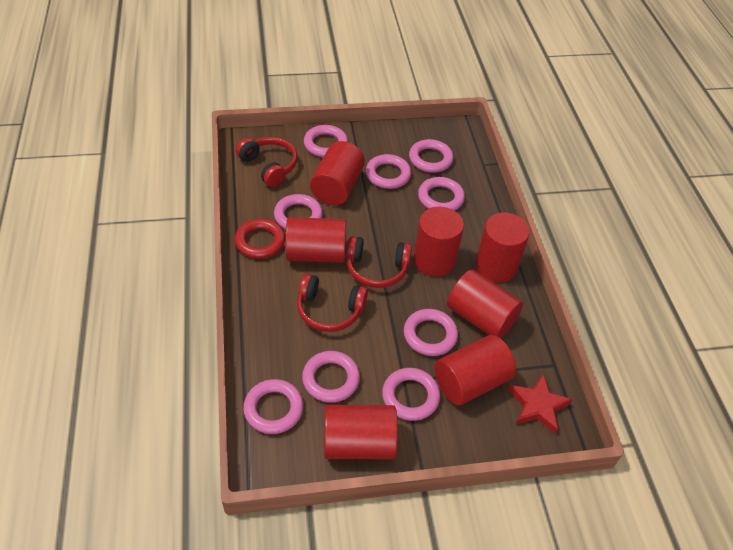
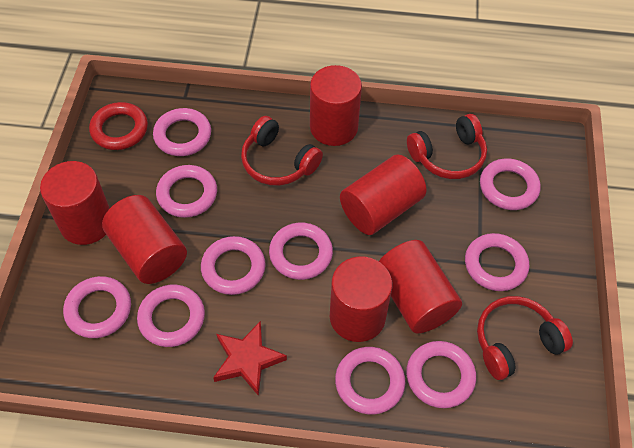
pink ring: [243,379,304,434] [274,194,323,229] [302,351,360,403] [304,125,348,157] [366,154,411,189] [382,368,440,421] [404,309,458,356] [409,139,454,173] [418,177,465,211] = 9 -> [63,276,131,338] [137,285,205,347] [153,108,211,156] [156,165,217,218] [201,236,265,295] [269,223,333,280] [335,347,405,415] [406,341,476,408] [465,233,529,291] [480,158,541,210] = 10
red cylinder: [285,217,346,263] [310,141,365,206] [324,405,398,459] [413,207,464,277] [435,335,516,406] [447,269,523,338] [475,213,530,282] = 7 -> [40,161,110,245] [102,195,187,284] [310,65,362,146] [330,256,392,342] [340,155,426,235] [379,240,462,334] = 6

